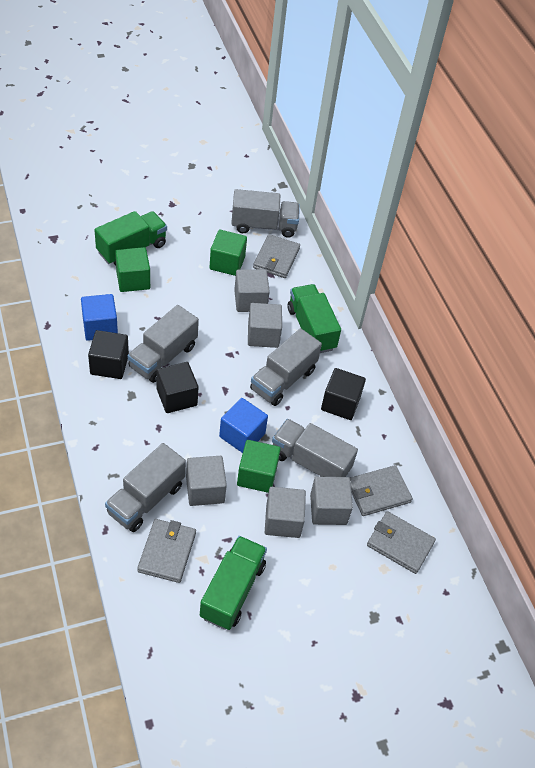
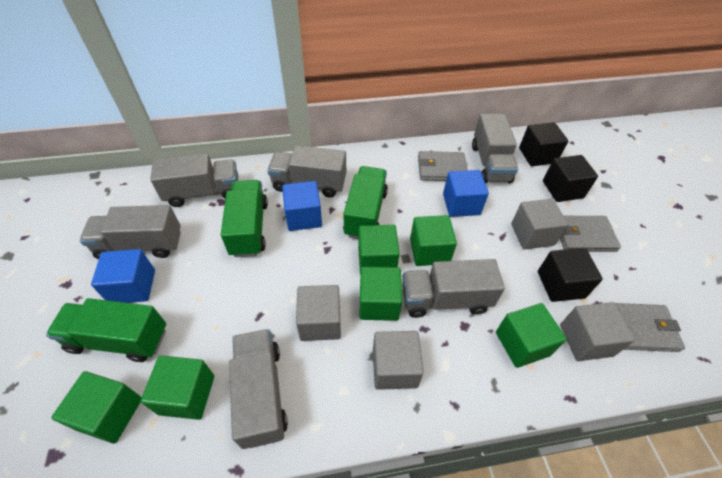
blue cube: [81,294,118,341] [219,398,268,453] = 2 -> [91,249,155,303] [282,181,322,231] [443,170,489,217] = 3
green cube: [115,247,150,292] [210,229,247,276] [237,440,281,493] = 3 -> [51,371,142,444] [141,356,214,420] [358,225,400,274] [359,267,402,321] [410,215,457,266] [496,303,566,368] = 6
grey cube: [186,456,227,506] [234,269,270,312] [248,303,282,348] [265,487,306,538] [310,477,353,525] = 5 -> [296,285,341,341] [373,331,424,390] [511,199,568,249] [560,302,635,361] = 4
grey truck: [105,443,186,532] [128,305,199,383] [231,189,300,238] [250,328,322,406] [272,419,358,477] = 5 -> [80,205,181,259] [150,153,238,207] [229,329,288,449] [267,145,346,198] [402,259,505,318] [472,114,518,183] = 6
grey wallet: [137,519,196,583] [253,234,300,278] [350,465,413,516] [367,511,436,574] = 4 -> [418,151,468,181] [560,216,621,252] [615,303,685,352] = 3

